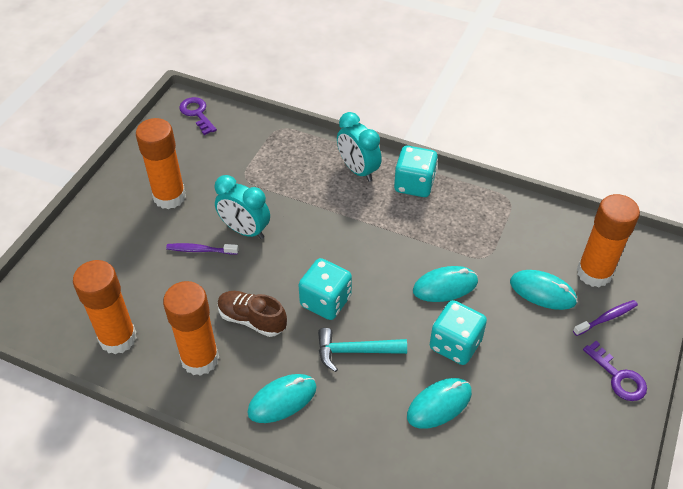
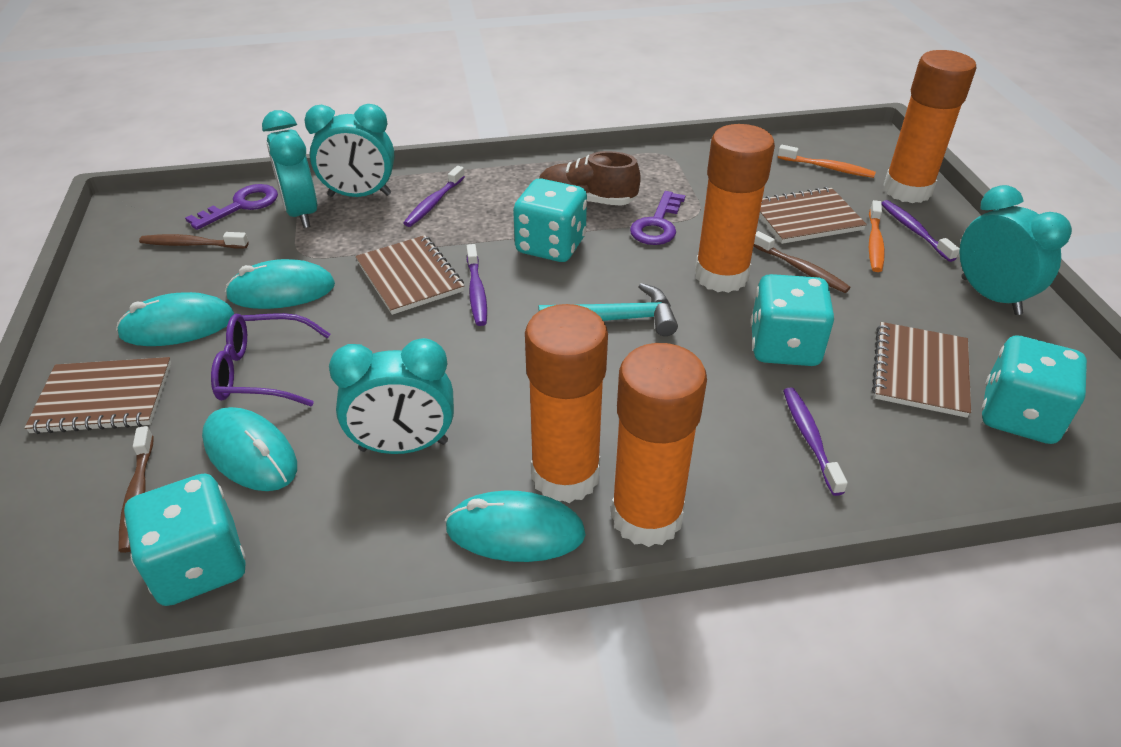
brown notebook: none = 0 -> [25,357,171,434] [356,235,464,315] [759,187,867,244] [872,322,971,418] = 4
brown toothbrush: none = 0 -> [118,426,154,553] [139,232,249,249] [754,231,851,293] = 3
orange toothbrush: none = 0 -> [778,145,876,178] [869,200,885,272] = 2
purple glasses: none = 0 -> [211,313,330,406] = 1
purple toothbrush: [166,243,239,255] [573,300,638,336] = 2 -> [403,166,465,227] [467,244,487,326] [783,388,848,496] [882,200,960,262] = 4
turquoise clock: [215,175,270,239] [337,112,382,182] = 2 -> [262,110,317,228] [305,104,394,197] [329,338,454,454] [959,185,1072,315] = 4
turquoise dice: [299,258,352,320] [394,146,438,197] [430,300,487,365] = 3 -> [124,473,246,606] [513,178,587,262] [751,274,834,366] [982,335,1087,444] = 4

